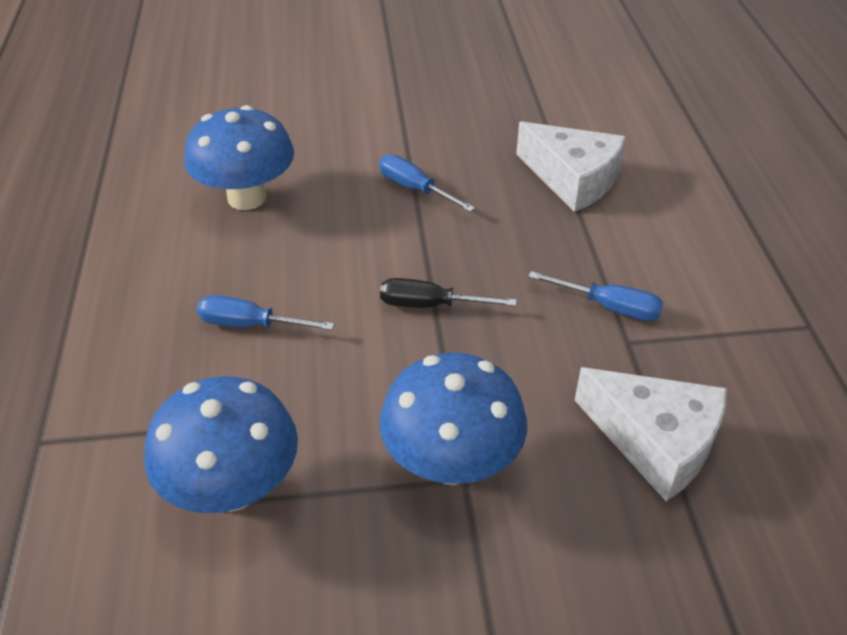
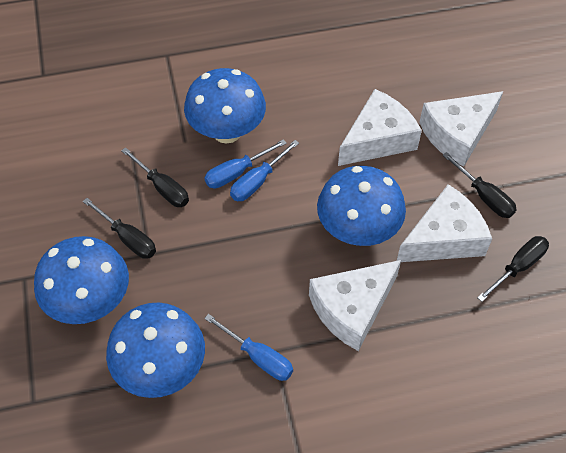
black screwdriver: [380,278,517,308] = 1 -> [83,198,156,259] [121,147,189,207] [442,152,517,218] [477,236,549,302] = 4
blue mushroom: [144,376,298,513] [184,105,294,210] [379,353,527,485] = 3 -> [34,236,129,324] [106,303,205,398] [184,68,266,144] [317,166,406,246] = 4
white cheese: [516,122,626,212] [575,367,727,501] = 2 -> [309,260,401,351] [338,89,422,166] [397,184,492,262] [419,91,503,167] = 4

